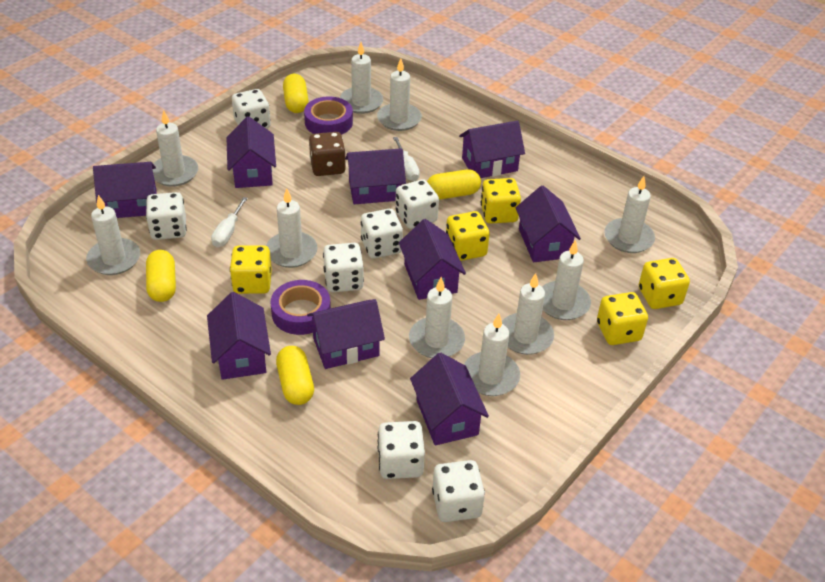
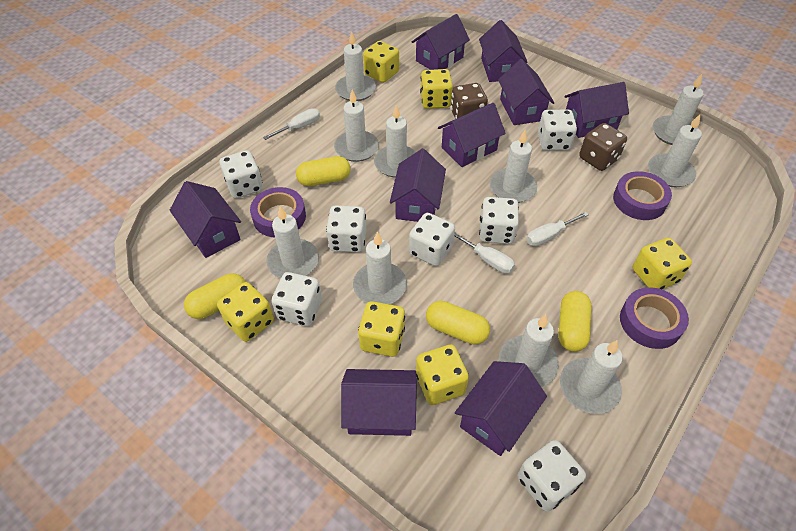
brown dice: [309,132,346,176] = 1 -> [451,83,488,119] [579,123,627,171] = 2
purple tape: [270,280,331,335] [304,97,353,135] = 2 -> [250,187,306,237] [613,171,672,220] [620,287,689,349] = 3
white screwdriver: [211,197,248,247] [393,137,420,181] = 2 -> [263,108,320,140] [454,233,515,273] [526,212,589,246] = 3
yellow dice: [230,246,272,294] [446,211,490,261] [481,178,521,224] [597,292,648,345] [639,258,690,309] = 5 -> [217,282,274,342] [358,301,405,357] [363,41,399,83] [416,345,469,405] [420,69,453,109] [633,238,692,289] = 6

